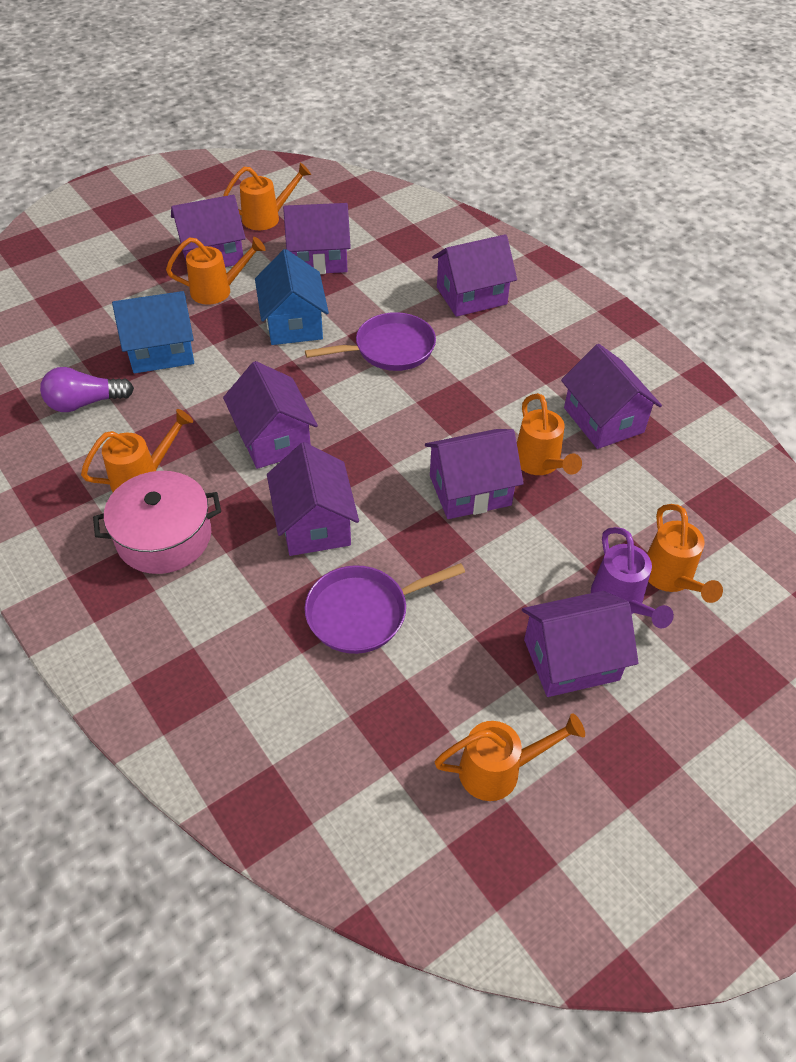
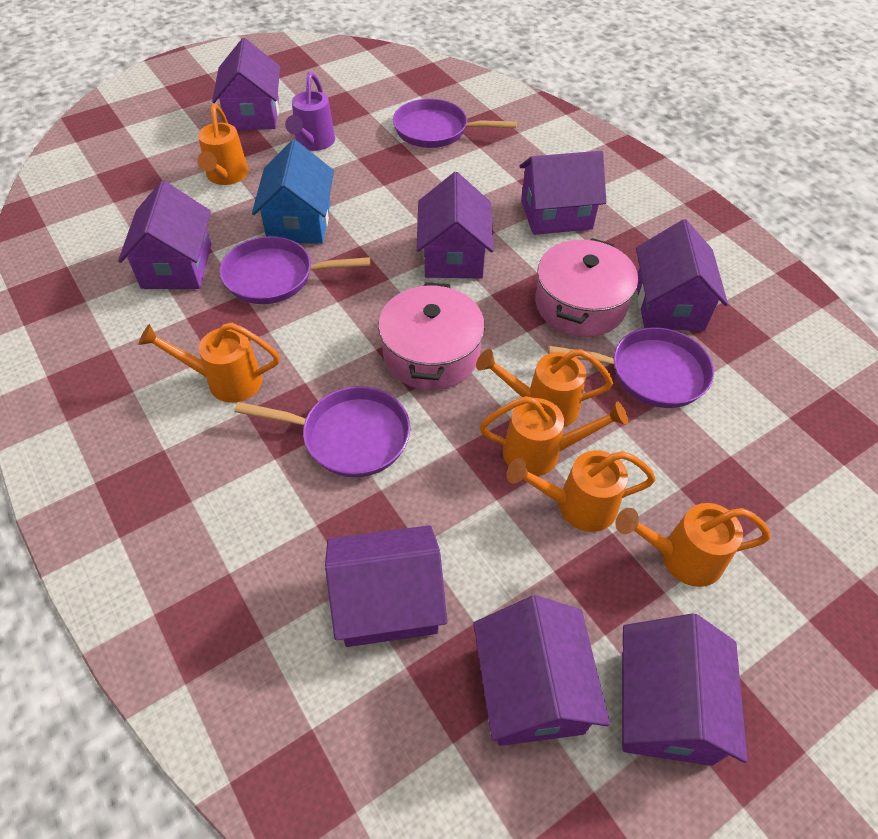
blue house: [112,291,194,373] [255,249,329,345] = 2 -> [252,140,334,244] = 1
pink pot: [93,471,221,574] = 1 -> [378,282,485,390] [535,238,638,337] = 2
purple light bulb: [40,367,134,412] = 1 -> none = 0
purple pan: [305,312,436,371] [305,563,465,654] = 2 -> [220,236,371,304] [234,386,410,477] [393,99,517,148] [548,327,714,408] = 4

